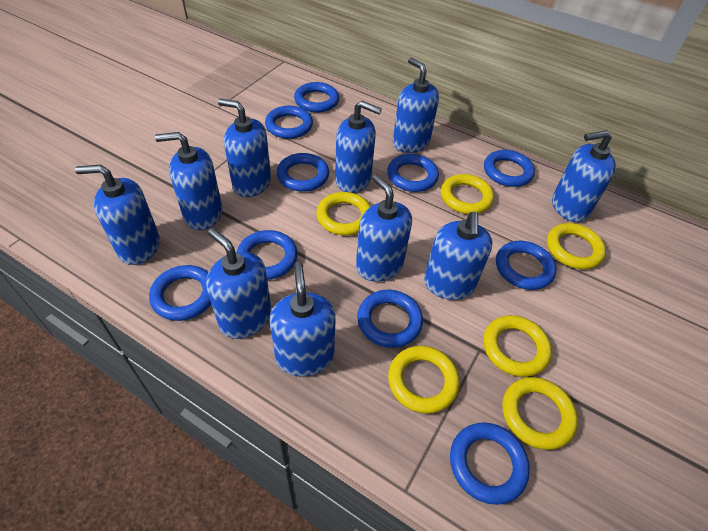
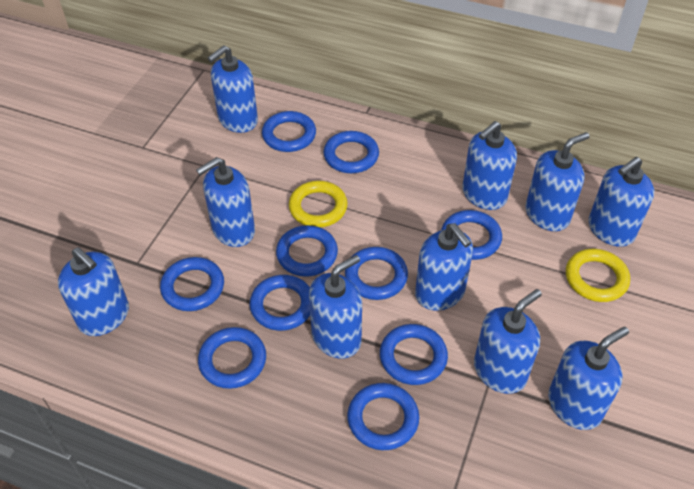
yellow ring: [316,192,371,235] [388,346,460,414] [441,174,494,214] [483,315,552,377] [502,377,578,450] [547,223,606,269] = 6 -> [289,181,348,227] [566,249,630,302] = 2

